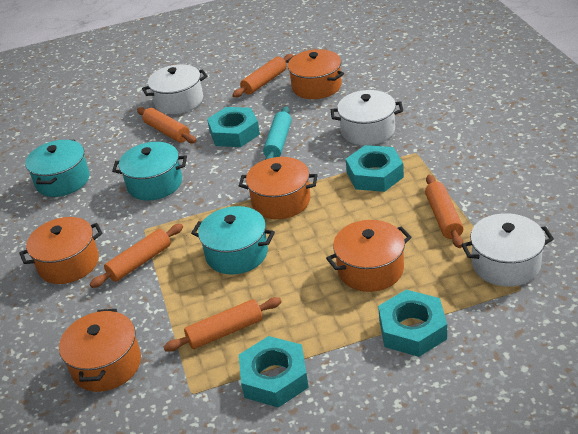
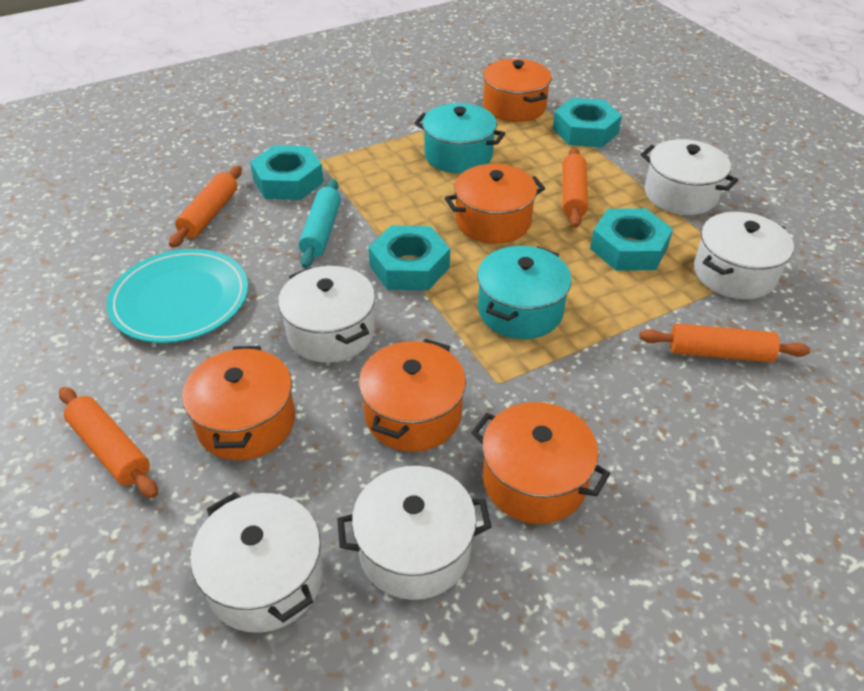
orange rolling pin: [90,224,183,288] [137,107,196,144] [164,297,282,352] [232,54,293,98] [425,175,464,248] = 5 -> [59,387,158,498] [169,166,242,248] [562,147,588,228] [639,323,810,363] = 4
turquoise plate: none = 0 -> [107,249,248,343] = 1
turquoise pot: [25,140,90,197] [112,142,187,200] [191,206,275,275] = 3 -> [414,103,505,173] [477,246,572,339] = 2
white pot: [142,64,208,114] [331,90,403,145] [461,213,554,287] = 3 -> [190,492,323,633] [278,266,375,363] [338,466,491,600] [641,139,738,215] [694,212,794,299] = 5

